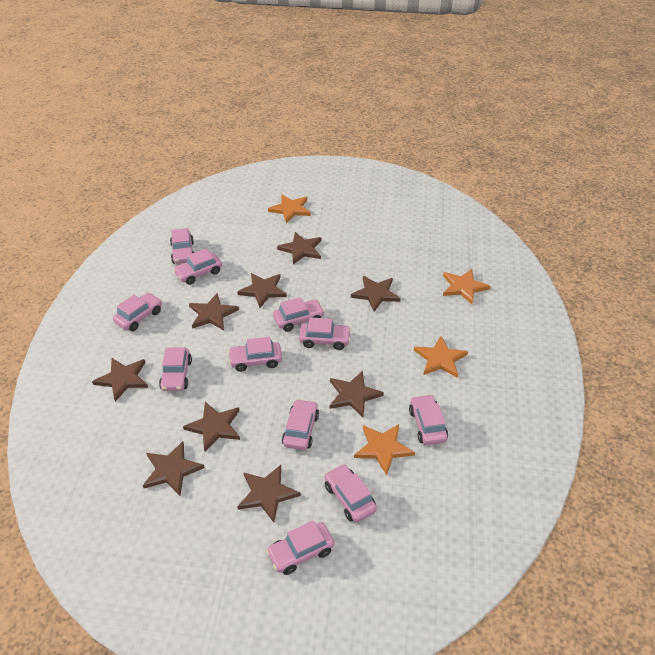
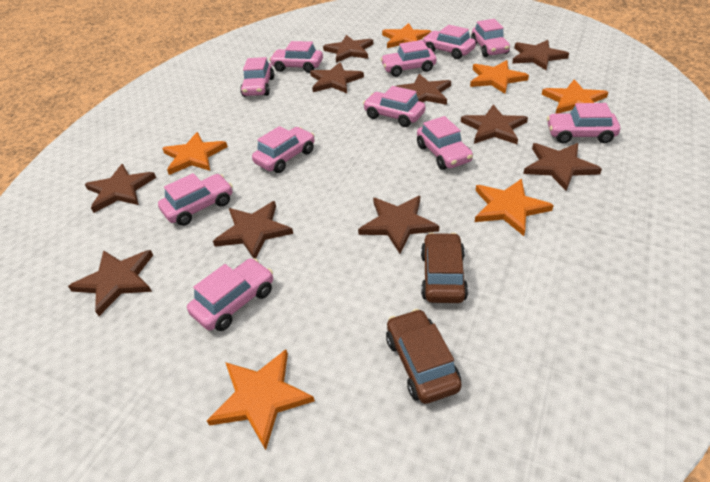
brown car: none = 0 -> [386,309,462,404] [421,233,468,303] = 2
brown star: [92,358,148,402] [143,441,205,496] [183,402,240,452] [189,293,239,330] [237,273,287,308] [237,465,301,522] [277,232,321,264] [330,371,384,418] [351,276,401,312] = 9 -> [68,250,153,316] [85,164,156,213] [213,201,293,258] [310,62,364,93] [323,35,373,63] [358,196,439,254] [396,74,451,105] [461,104,528,144] [512,40,569,70] [523,143,602,191] = 10
orange star: [268,194,311,223] [354,424,415,475] [414,336,468,378] [443,269,490,304] = 4 -> [162,132,228,175] [207,349,315,450] [382,23,432,48] [470,60,529,94] [475,179,554,236] [542,79,608,114] = 6

